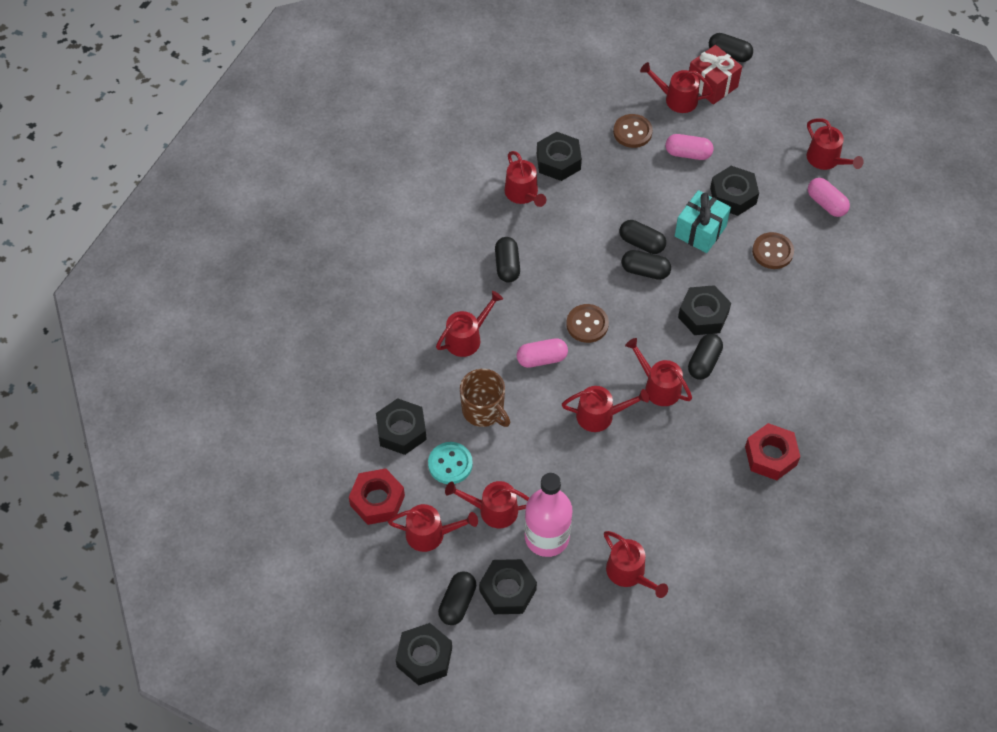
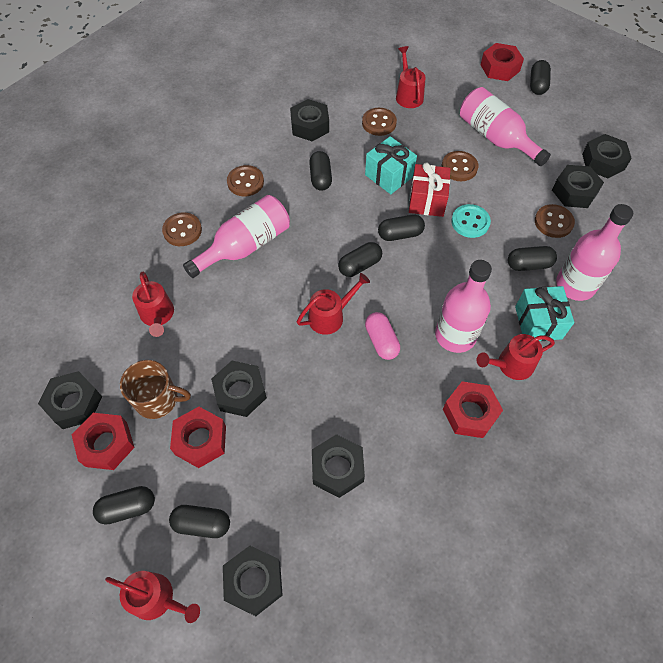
black capsule: [438,572,476,625] [495,237,520,283] [619,220,666,254] [621,250,671,280] [688,334,723,380] [709,33,753,62] = 6 -> [93,486,155,525] [169,505,230,538] [309,151,332,191] [338,242,382,277] [378,215,425,241] [508,246,557,271] [530,60,551,95] = 7
black nut: [376,398,427,455] [396,623,452,685] [479,559,537,614] [537,132,582,181] [678,285,731,335] [710,166,759,216] = 6 -> [38,371,102,429] [211,361,267,417] [223,546,283,616] [290,99,329,141] [312,434,365,498] [552,165,604,208] [582,134,632,178] = 7
brown button: [566,304,609,343] [613,114,653,148] [752,232,794,269] = 3 -> [162,213,202,246] [227,165,264,196] [362,108,397,136] [442,151,478,181] [535,204,575,238] = 5
pink bottle: [525,473,572,557] = 1 -> [183,195,290,278] [435,260,492,353] [460,87,551,166] [556,204,633,301] = 4
pink capsule: [517,338,568,368] [666,134,713,160] [808,178,850,217] = 3 -> [365,312,400,360] = 1
red nut: [349,468,405,525] [745,423,800,480] = 2 -> [72,413,135,470] [170,407,226,468] [443,382,503,438] [480,43,524,81] = 4
red watering can: [388,504,478,552] [436,291,503,357] [445,481,529,528] [505,151,546,207] [562,386,649,432] [604,531,668,598] [625,338,692,406] [640,62,714,113] [807,118,864,170] = 9 -> [105,571,200,623] [132,272,174,337] [297,273,370,335] [396,46,426,108] [477,334,555,380] = 5
turquoise gift: [675,190,731,253] = 1 -> [365,136,417,194] [515,286,574,341] = 2

